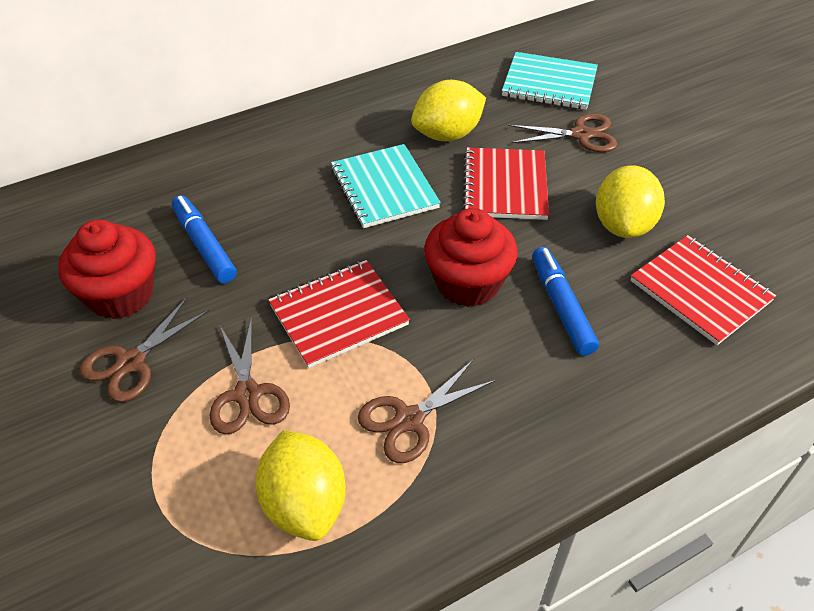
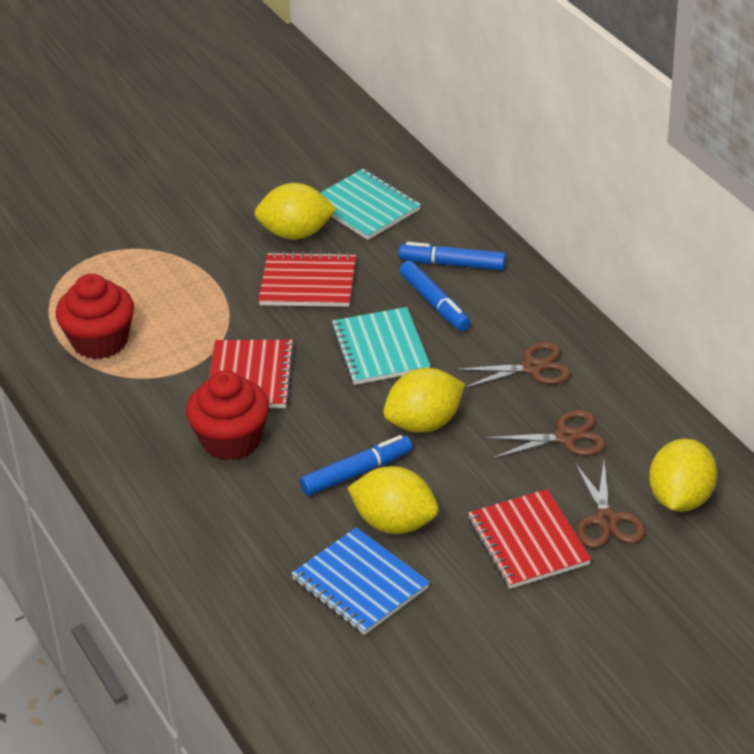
blue marker: [172,195,237,283] [532,247,599,356] = 2 -> [300,435,413,496] [399,242,506,270] [399,261,471,331] = 3
blue notebook: none = 0 -> [291,527,430,635] = 1
brown scissors: [80,297,210,402] [209,317,290,434] [358,359,496,463] [508,114,617,152] = 4 -> [455,342,571,388] [485,410,606,459] [575,462,645,548] = 3
yellow lemon: [255,430,346,541] [411,80,486,141] [596,165,665,238] = 3 -> [254,183,336,240] [348,466,439,534] [383,368,465,433] [649,439,717,512] = 4

